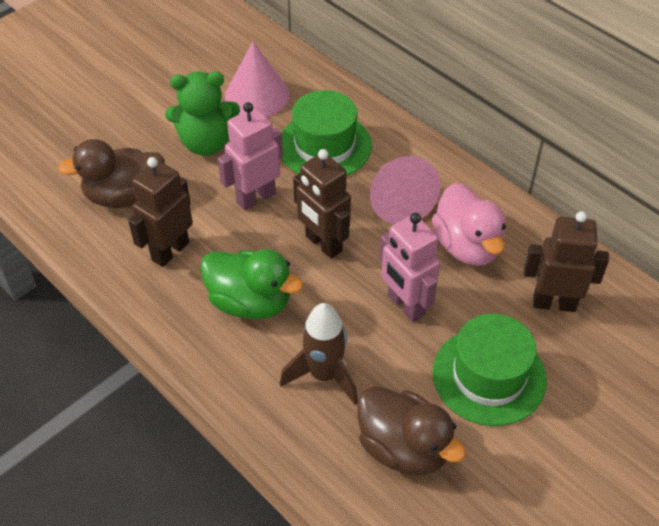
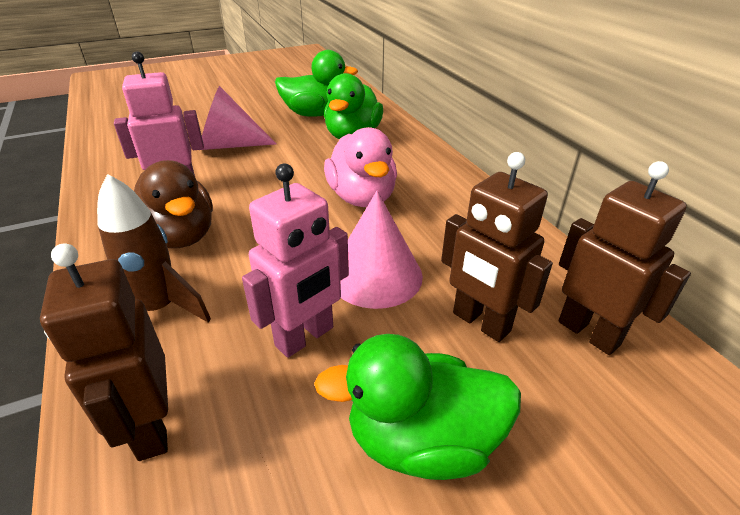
brown duck: [58,139,165,208] [357,386,466,476] = 2 -> [134,160,213,248] = 1
green duck: [200,249,303,319] = 1 -> [275,50,358,117] [314,334,521,480] [324,73,383,139] = 3
green hat: [281,90,372,176] [432,314,547,426] = 2 -> none = 0
green teddy bear: [165,72,240,156] = 1 -> none = 0

